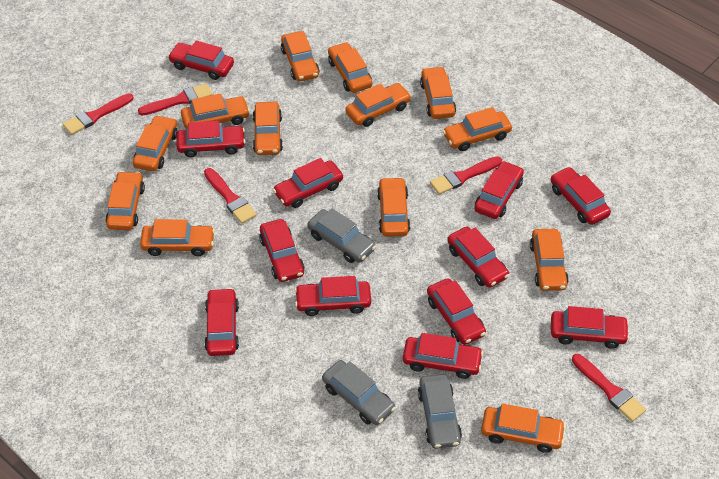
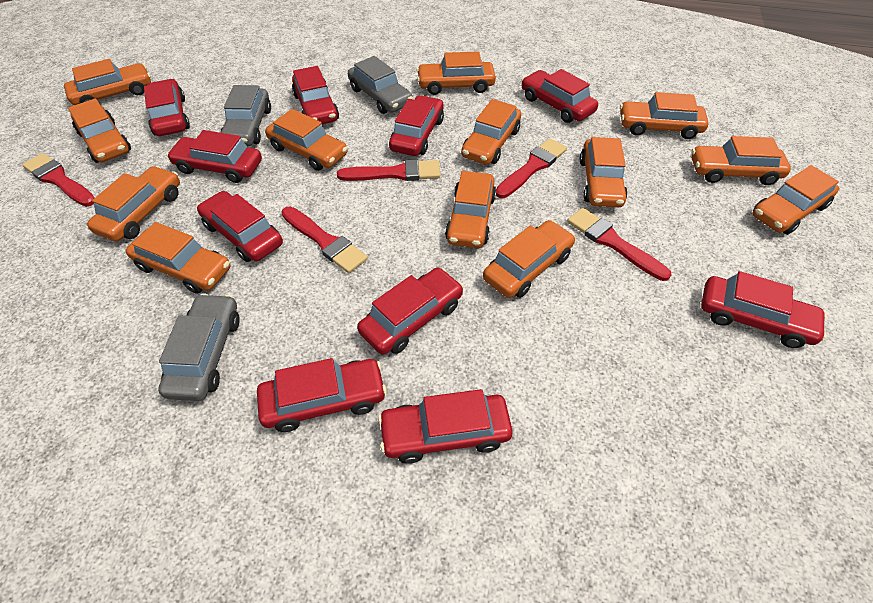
red car: [168,41,234,80] [177,121,245,157] [204,288,239,356] [259,219,305,282] [273,158,343,208] [294,276,371,316] [403,333,483,379] [427,279,486,345] [447,227,509,288] [474,161,524,219] [551,167,611,225] [551,306,629,349] = 12 -> [144,79,190,136] [167,130,262,183] [197,191,283,262] [257,358,387,432] [292,66,339,124] [357,268,464,355] [378,389,513,464] [389,95,444,156] [522,69,598,123] [701,271,827,348] = 10

